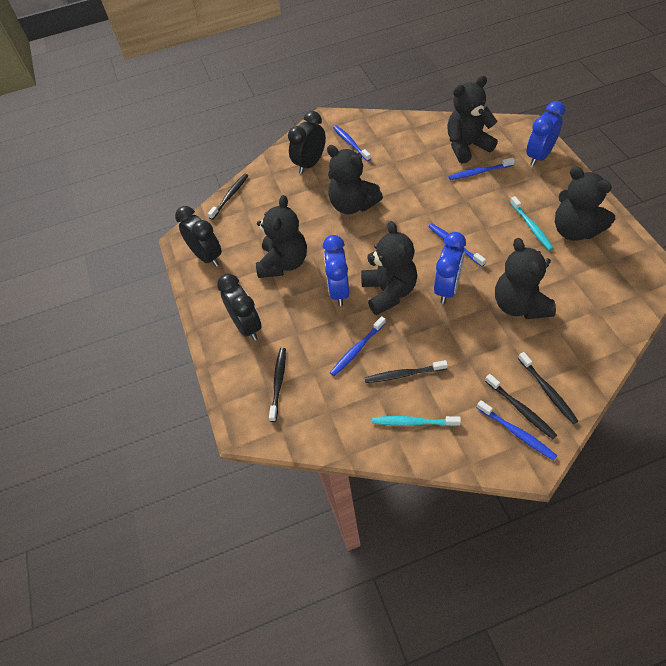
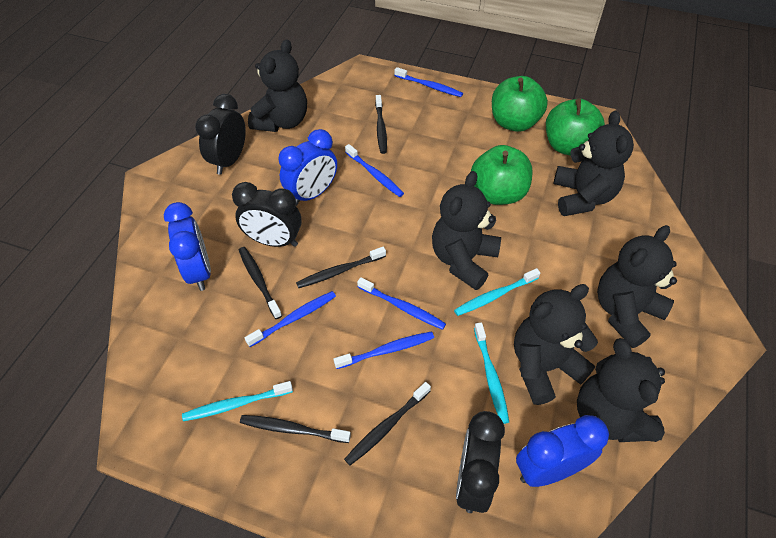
green apple: none = 0 -> [471,145,533,205] [492,76,548,132] [546,98,605,156] = 3
turquoise toothbrush: [372,416,461,426] [510,196,553,251] = 2 -> [182,381,293,421] [454,268,541,316] [474,323,509,424] = 3

